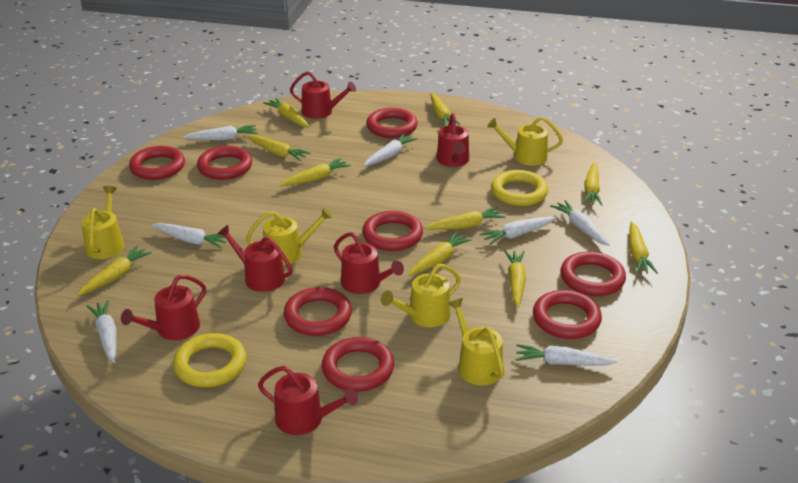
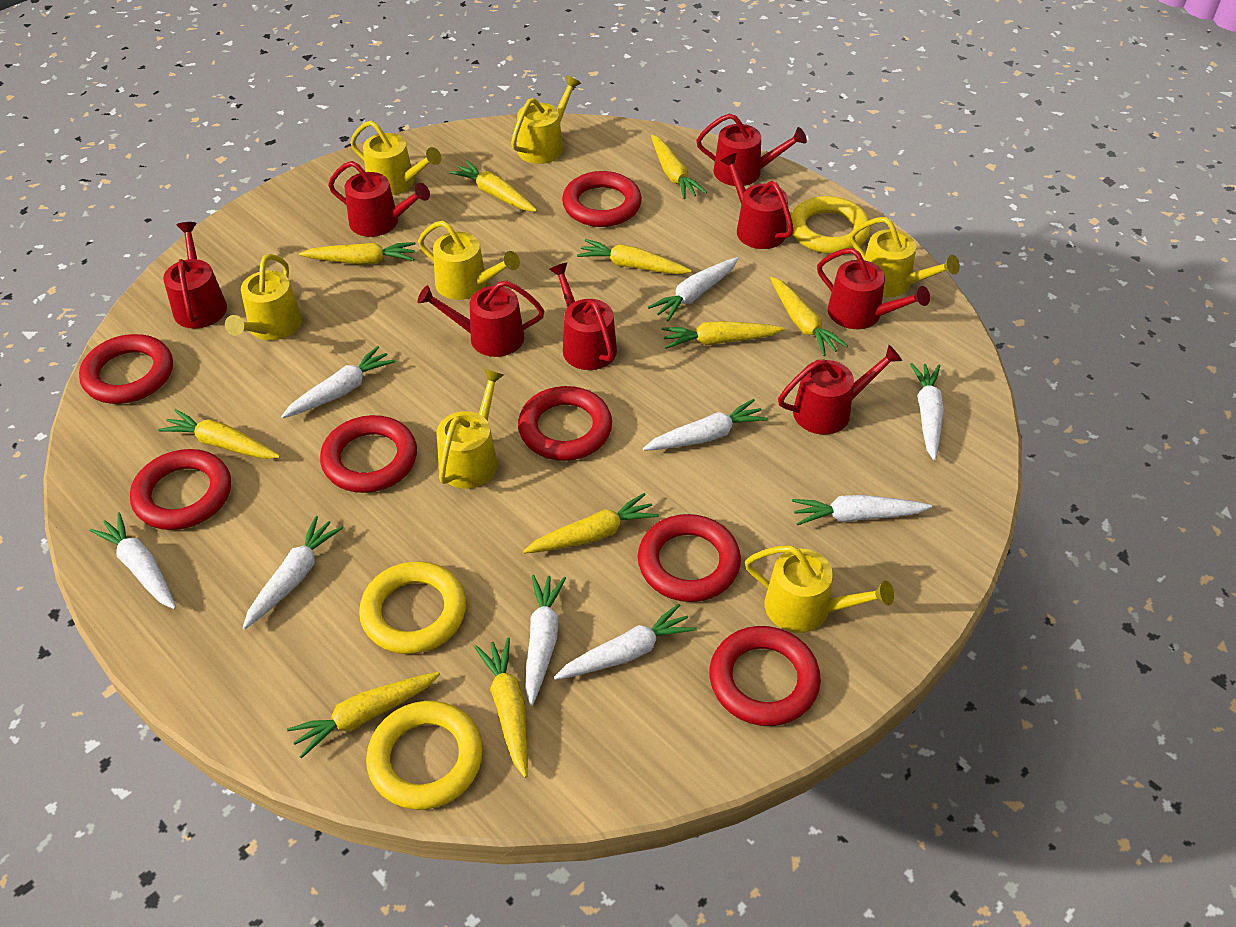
red ring: [129,146,185,180] [197,146,252,180] [284,287,352,336] [322,337,394,392] [362,211,423,251] [366,108,418,138] [533,290,602,339] [560,251,626,296] = 8 -> [79,334,173,404] [130,449,231,530] [320,415,417,493] [518,386,612,461] [562,171,642,227] [638,514,741,602] [709,626,821,726] = 7
red watering can: [121,275,206,340] [217,225,292,292] [258,366,358,435] [290,71,356,119] [334,232,404,294] [436,113,469,167] = 6 -> [163,222,227,329] [328,161,430,237] [417,280,544,357] [549,262,617,370] [696,113,807,186] [720,153,794,249] [778,345,902,435] [817,248,930,329] = 8
white carrot: [86,300,117,363] [151,223,226,248] [183,125,257,140] [364,133,418,167] [479,217,556,245] [516,344,618,366] [550,200,610,246] = 7 -> [90,512,176,609] [243,516,343,630] [281,346,396,418] [525,575,566,706] [554,604,696,680] [643,399,768,451] [648,257,739,321] [792,495,932,526] [910,363,944,461] = 9
yellow ring: [173,333,246,387] [491,170,548,206] = 2 -> [359,561,466,654] [366,701,483,810] [791,196,871,254] = 3
yellow watering can: [81,186,124,259] [246,207,333,265] [381,264,461,327] [448,298,504,386] [487,117,563,166] = 5 -> [225,254,302,341] [350,121,441,196] [418,221,520,300] [436,369,504,489] [511,75,581,164] [745,545,894,633] [850,217,960,297] = 7

